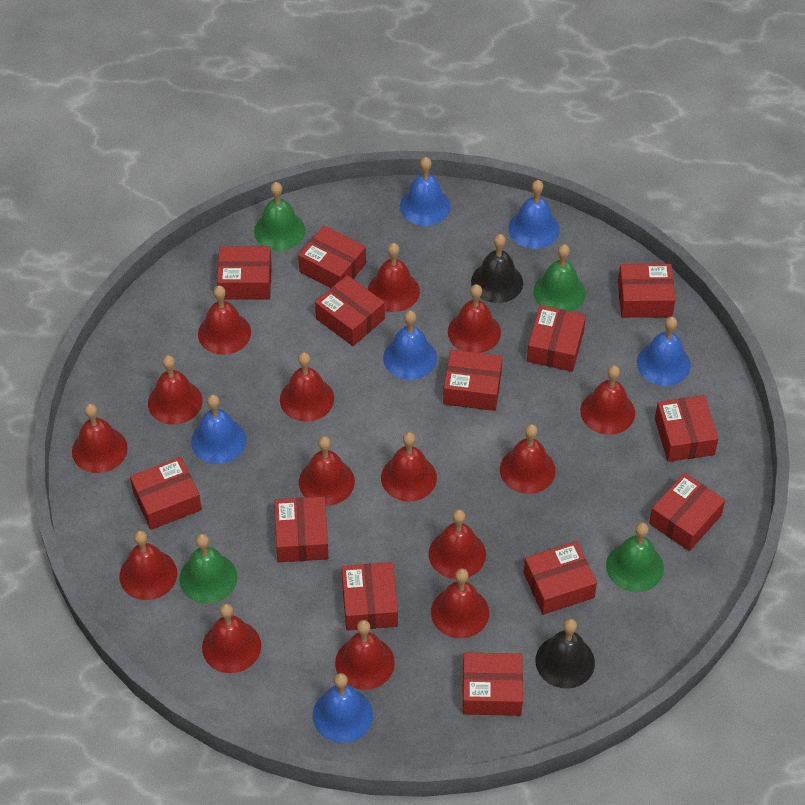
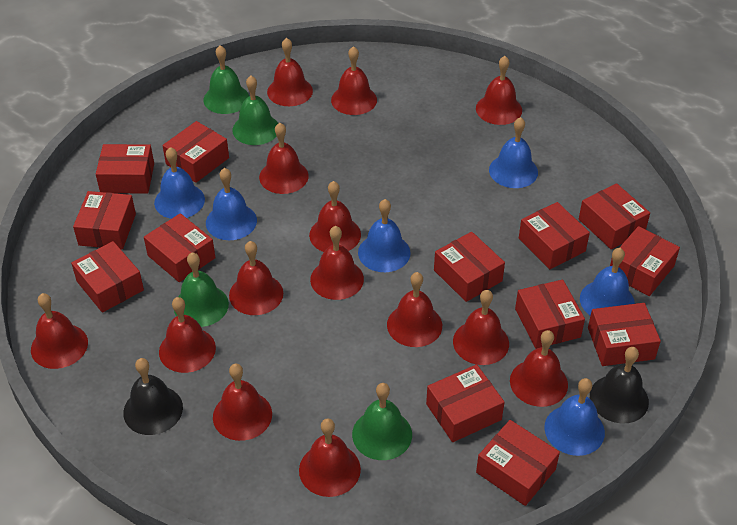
red bell: [72,404,128,473] [119,530,177,600] [148,355,202,425] [198,286,251,355] [202,603,261,673] [280,352,334,422] [299,436,355,506] [335,620,395,690] [368,243,420,312] [381,432,437,501] [429,509,486,579] [431,569,489,638] [448,284,501,353] [500,424,556,494] [580,365,635,435] = 15 -> [31,293,88,369] [159,297,216,373] [213,363,272,441] [229,241,283,315] [259,123,309,194] [267,38,313,106] [299,419,361,497] [309,181,361,252] [310,226,364,300] [331,46,377,115] [387,272,442,347] [453,290,509,365] [476,56,522,125] [510,330,568,407] = 14

